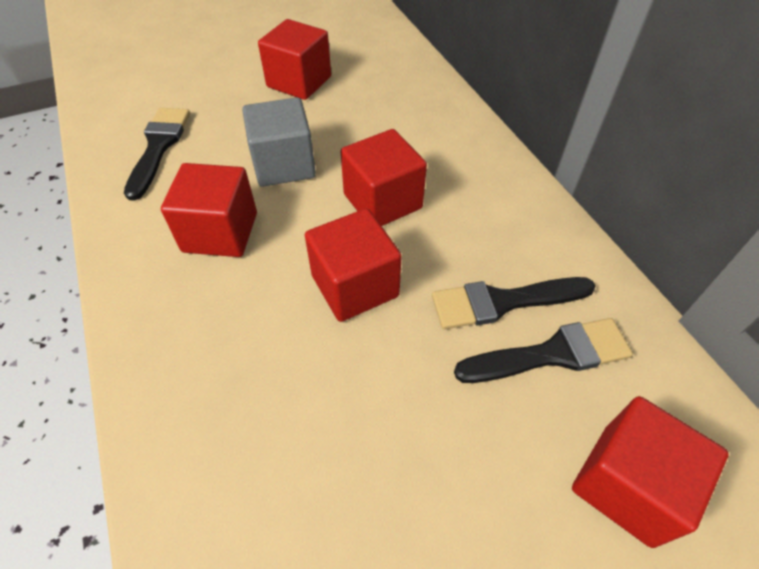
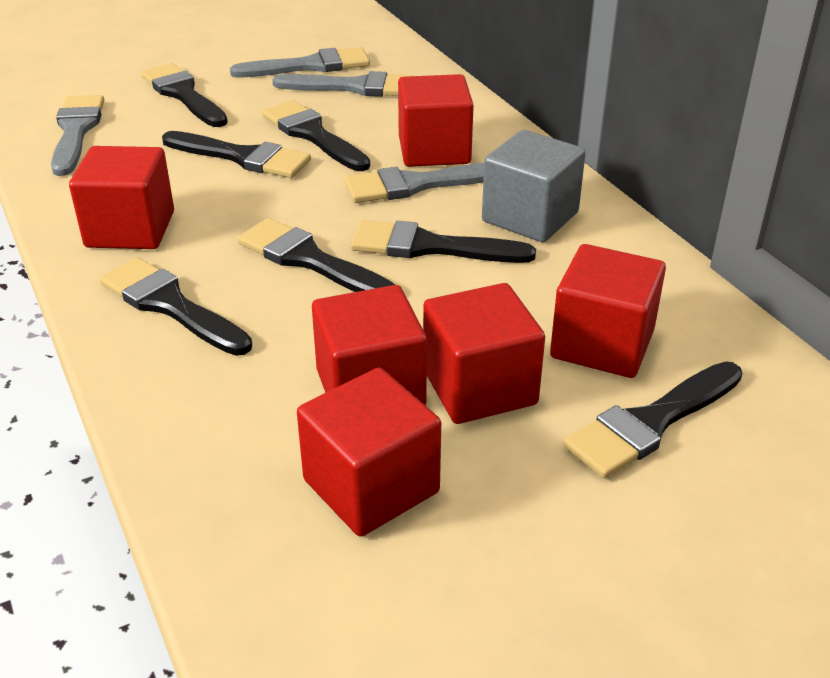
black brush: [124,108,190,201] [432,277,595,329] [454,318,633,383] = 3 -> [99,257,252,356] [141,63,228,127] [162,131,311,178] [237,218,395,292] [262,100,370,171] [351,220,536,263] [563,361,743,479] = 7
grey brush: none = 0 -> [51,95,104,176] [230,47,370,77] [273,71,415,97] [345,163,484,203] = 4
red cube: [161,163,257,257] [258,19,331,100] [305,208,402,322] [341,129,427,226] [572,396,729,548] = 5 -> [69,146,174,249] [297,368,441,537] [312,285,427,405] [398,74,474,167] [423,283,545,424] [550,244,666,378] = 6

